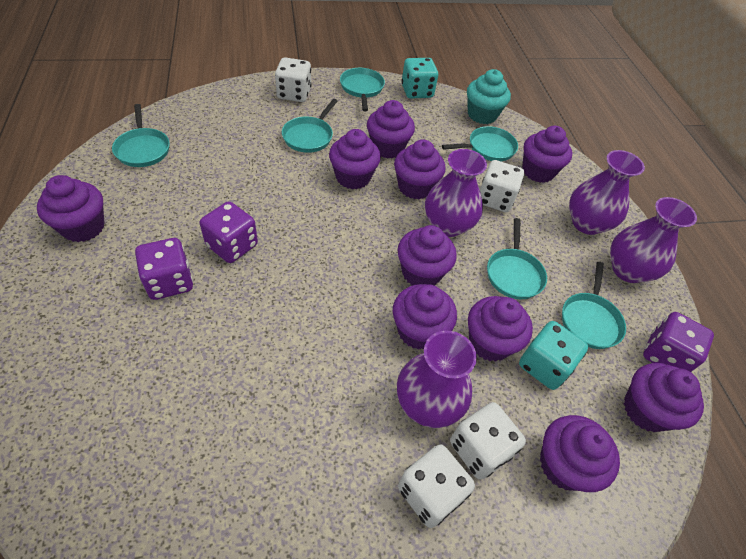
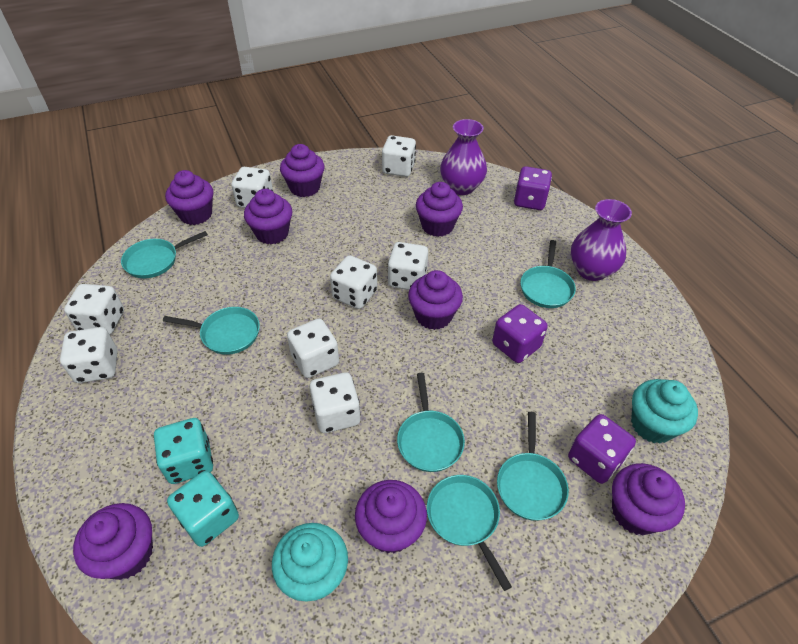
purple cupcake: [37,175,105,242] [329,129,381,189] [367,100,415,158] [393,284,457,350] [394,139,445,199] [398,225,457,286] [468,296,533,362] [522,126,572,183] [540,415,620,492] [624,363,704,432] = 10 -> [73,503,153,580] [165,170,214,225] [244,189,292,244] [280,144,324,197] [355,480,427,553] [408,270,463,330] [416,182,463,237] [612,463,685,536] = 8
purple vase: [397,331,477,428] [425,149,487,237] [569,150,645,235] [610,197,697,283] = 4 -> [440,119,487,195] [571,199,632,281] = 2
turquoise cupcake: [467,69,511,124] = 1 -> [272,523,348,601] [631,379,698,444] = 2
white dice: [275,57,311,102] [398,444,475,528] [450,402,526,480] [480,160,524,212] = 4 -> [60,327,118,383] [64,284,124,334] [231,167,273,208] [287,319,339,378] [309,372,360,433] [330,255,377,309] [382,135,416,177] [388,242,428,290] = 8

